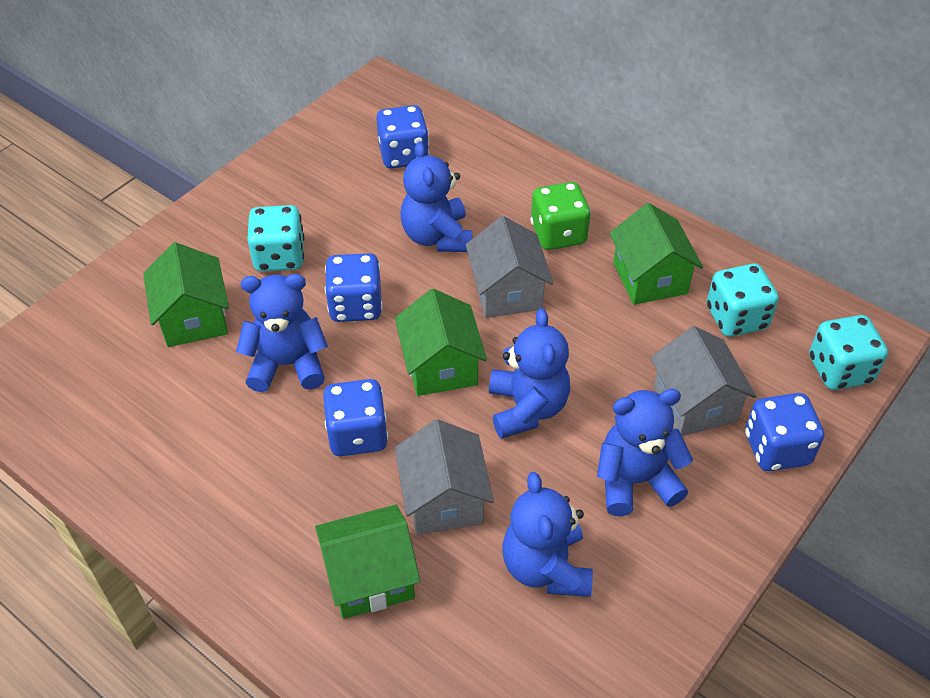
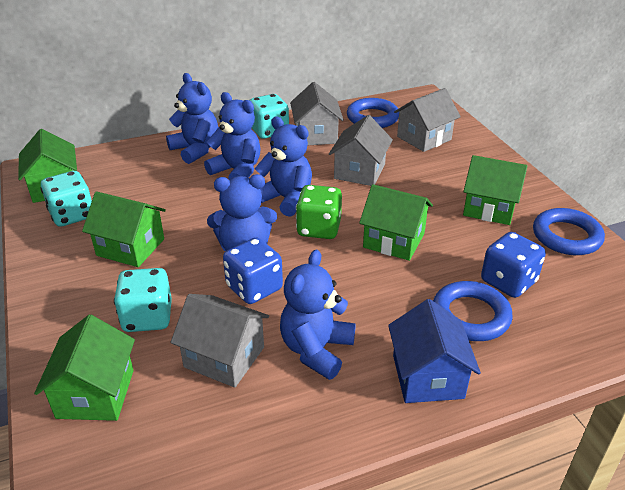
blue dice: [323,379,388,456] [325,253,383,322] [376,105,429,169] [745,393,824,471] = 4 -> [223,237,283,304] [481,232,546,298] = 2
blue house: none = 0 -> [388,299,481,403] = 1
blue ring: none = 0 -> [347,98,399,128] [433,281,513,341] [533,208,605,255] = 3
green house: [143,242,229,347] [315,505,420,619] [395,289,487,396] [609,203,703,305] = 4 -> [18,129,77,203] [34,315,135,421] [82,191,166,267] [359,184,433,261] [463,155,528,225] = 5
grey house: [395,419,494,535] [466,216,553,318] [650,326,756,436] = 3 -> [171,294,269,388] [290,82,344,146] [329,115,393,186] [394,88,461,152] = 4

